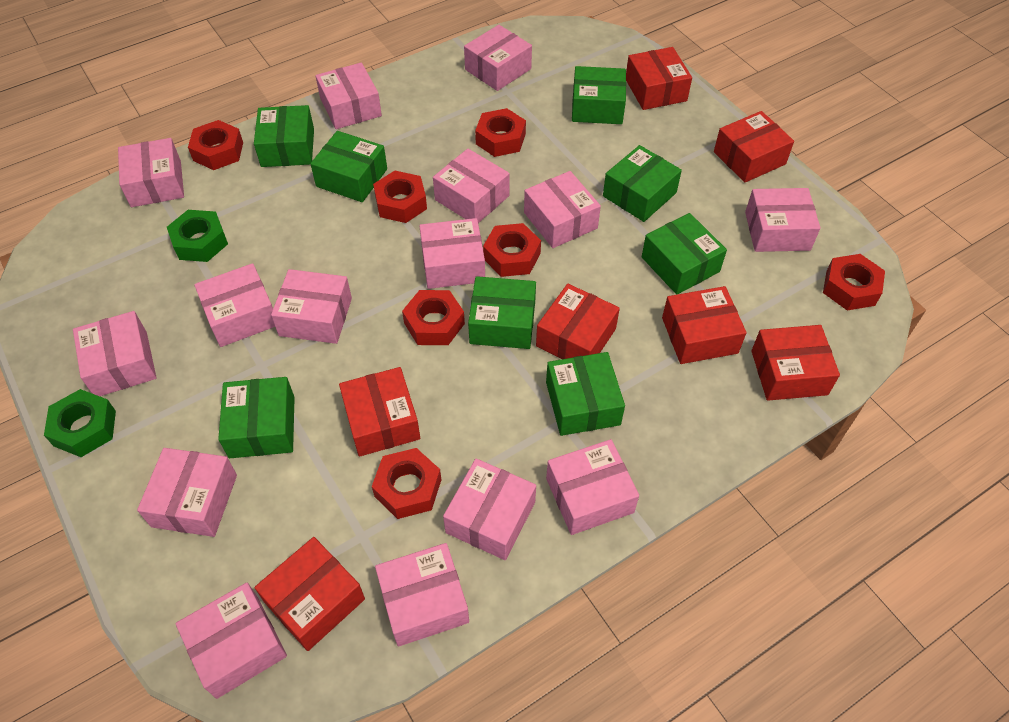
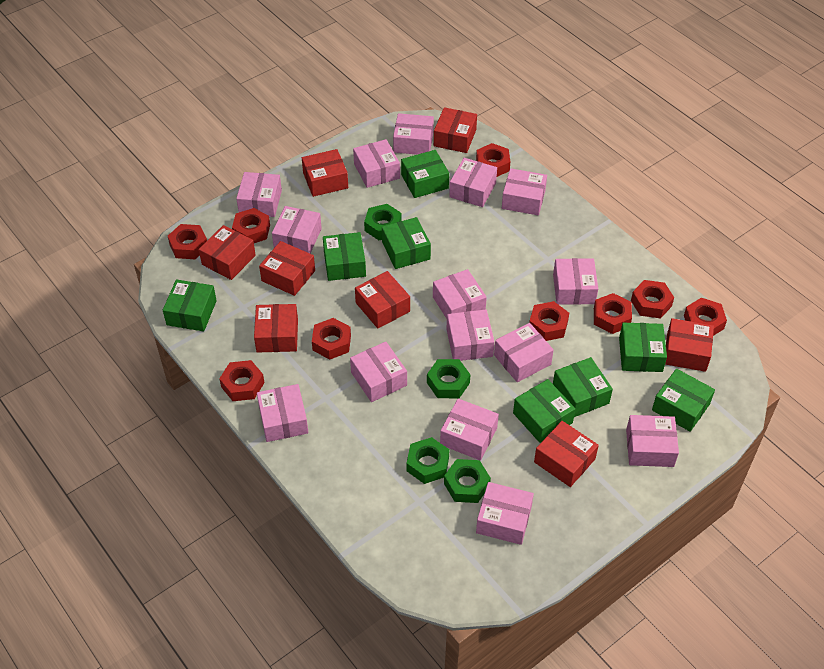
green nut: [44,389,116,457] [167,210,228,262] = 2 -> [364,204,402,240] [407,437,449,484] [427,359,470,398] [444,459,491,503] = 4
red box: [255,537,365,651] [339,367,420,457] [536,284,620,359] [626,47,692,110] [662,286,747,364] [714,111,794,183] [751,325,840,401] = 7 -> [199,225,256,280] [254,304,298,353] [259,241,315,296] [302,149,348,197] [355,271,410,329] [434,107,477,153] [534,421,599,487] [665,318,714,372] = 8
red nut: [188,120,243,170] [372,448,441,519] [373,171,427,223] [402,290,465,345] [475,108,526,157] [483,223,541,277] [823,254,885,311] = 7 -> [168,224,207,259] [219,360,265,401] [232,208,270,243] [312,318,351,360] [476,143,510,177] [529,301,569,341] [594,293,632,334] [631,280,674,318] [684,298,727,336] = 9

